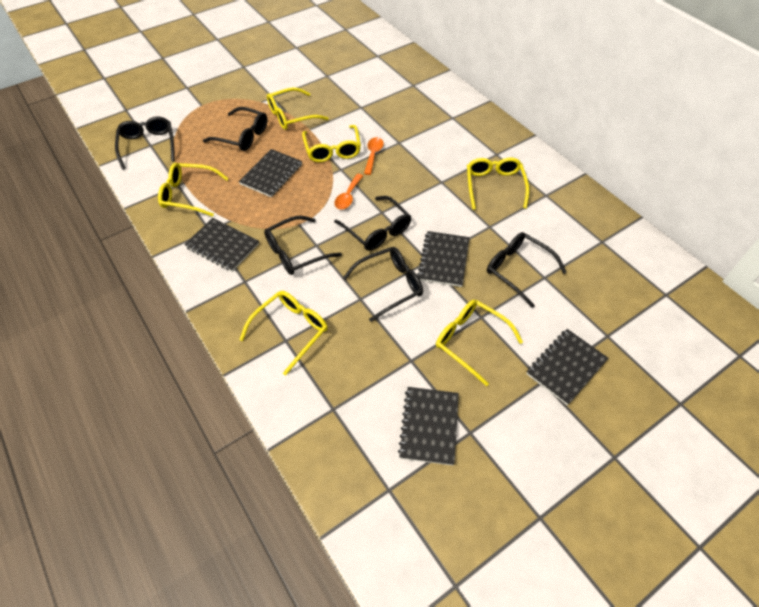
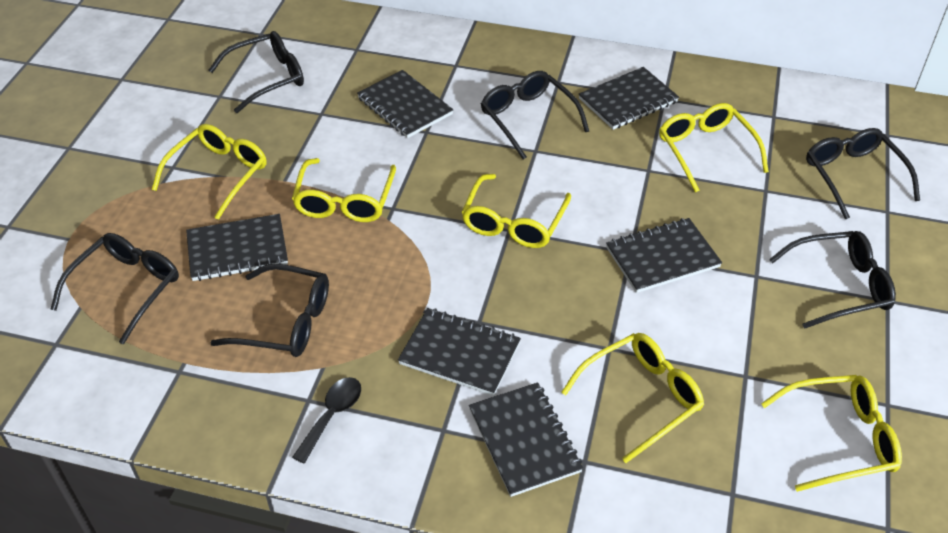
black notebook: [184,218,259,272] [239,149,302,197] [398,387,459,466] [417,231,470,287] [526,329,609,405] = 5 -> [186,214,288,281] [357,70,453,138] [398,308,521,396] [469,382,583,497] [579,67,679,130] [606,218,722,293] = 6
black spoon: none = 0 -> [292,377,361,464] = 1
orange spoon: [334,174,363,209] [364,137,384,175] = 2 -> none = 0

